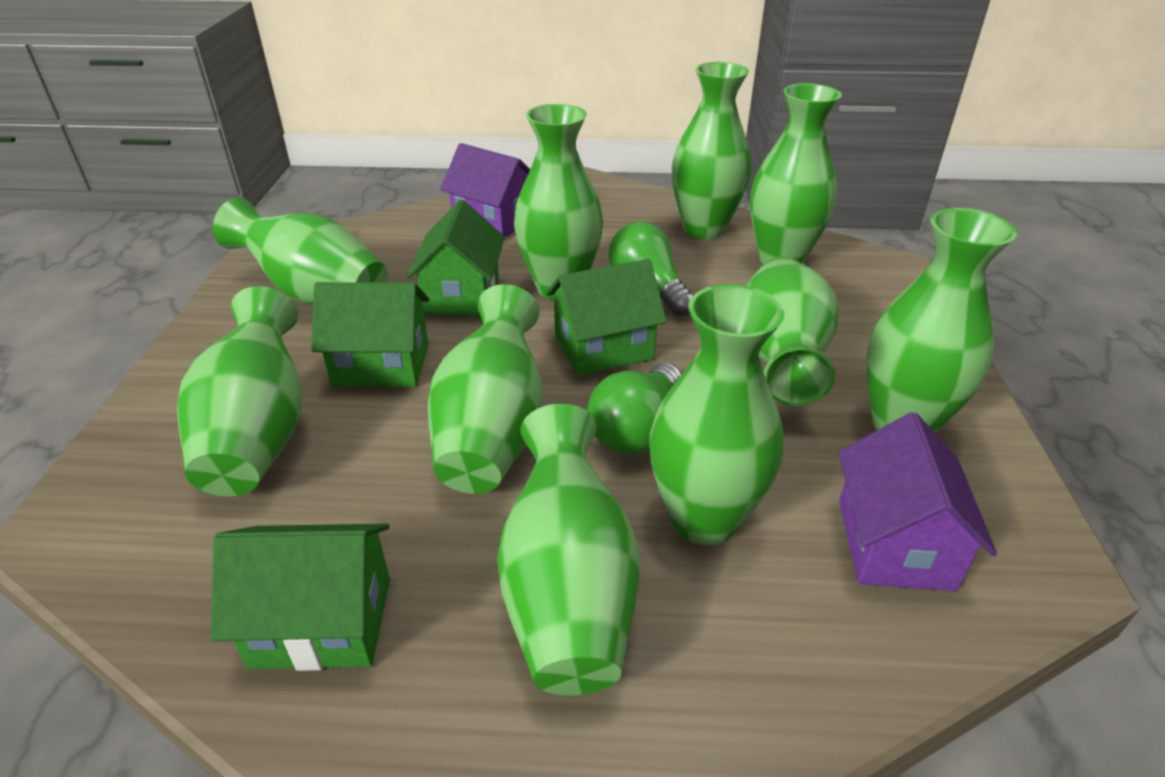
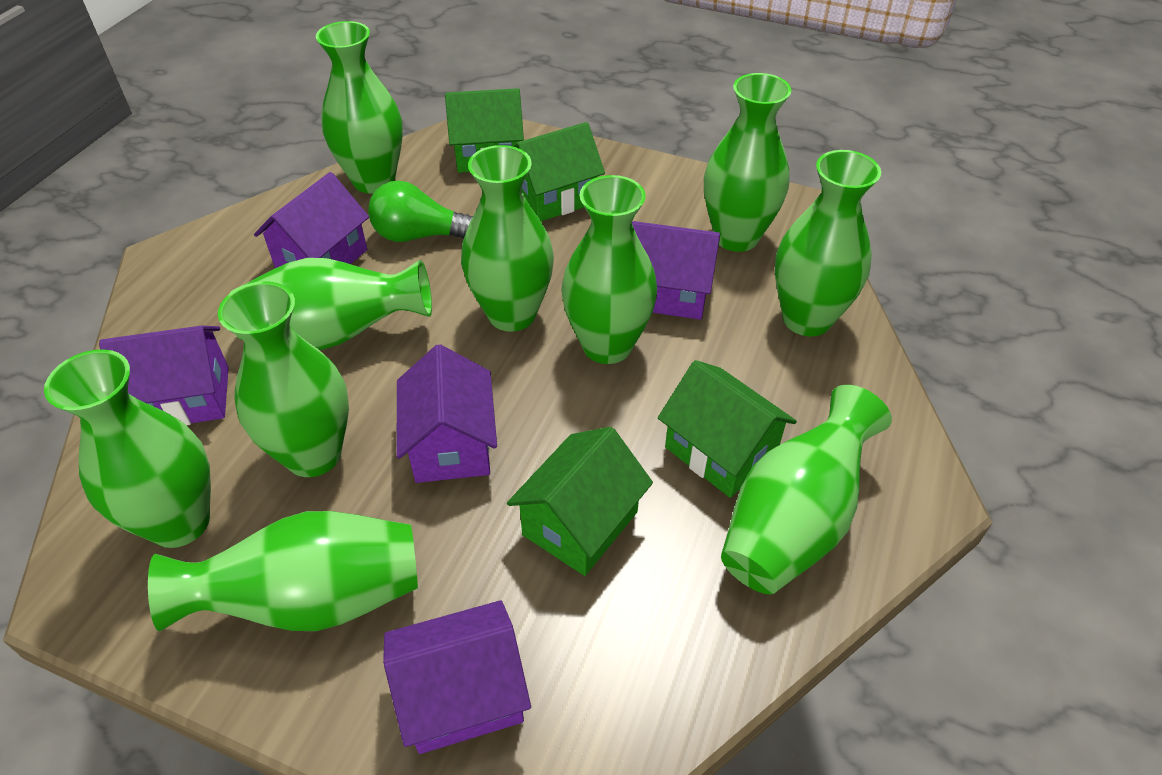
green light bulb: [587,363,681,454] [609,222,694,316] = 2 -> [368,181,473,242] = 1
purple house: [440,143,530,238] [839,412,997,591] = 2 -> [99,326,229,425] [254,172,369,268] [383,600,531,754] [397,344,497,483] [632,221,720,320] = 5

